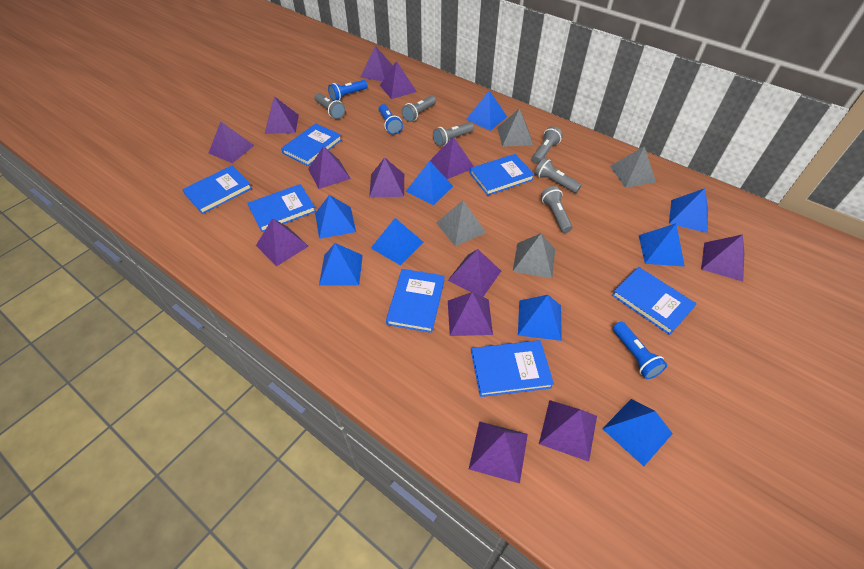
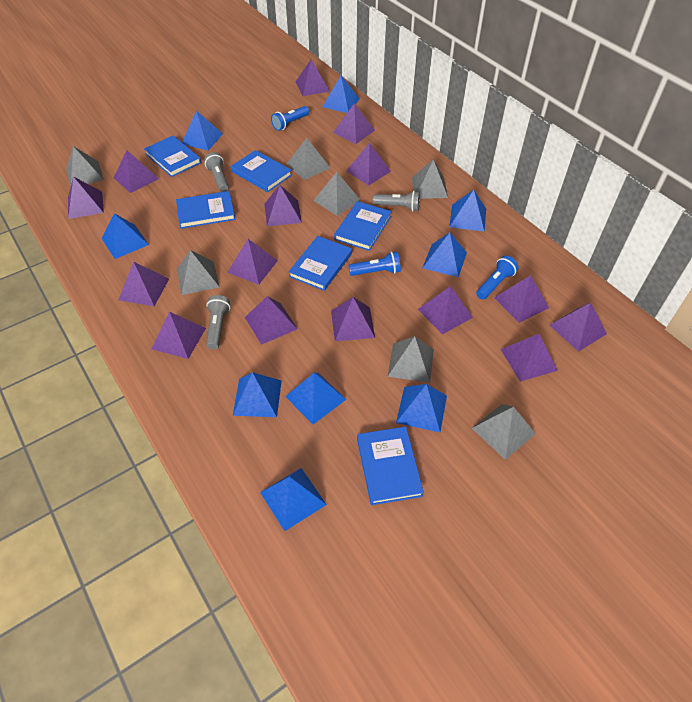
blue book: [182,166,252,214] [247,184,316,232] [281,123,342,166] [386,269,445,333] [470,154,534,196] [471,340,554,397] [612,267,696,335] = 7 -> [144,136,201,177] [176,191,235,229] [231,150,292,192] [289,236,352,291] [334,201,392,251] [357,427,424,505] = 6
grey flashlight: [314,93,345,119] [402,95,436,122] [433,122,474,146] [532,126,563,164] [535,158,582,193] [541,186,572,233] = 6 -> [204,152,229,192] [206,295,230,349] [373,191,420,211] = 3
grey pyramid: [437,200,486,246] [497,108,533,147] [513,233,555,278] [610,147,656,188] = 4 -> [66,146,104,187] [177,250,220,295] [287,138,330,180] [313,172,360,216] [388,336,434,383] [412,159,448,199] [472,404,536,460] = 7
purple pyramid: [208,121,254,163] [256,218,309,266] [265,96,299,134] [308,146,351,189] [360,46,393,81] [369,157,404,197] [380,61,417,99] [430,136,474,179] [448,249,501,297] [448,292,493,336] [469,421,528,484] [539,400,597,462] [701,234,745,281] = 13 -> [68,177,104,219] [114,151,159,193] [118,262,169,306] [151,312,206,359] [227,239,278,285] [245,296,297,345] [265,185,302,226] [295,59,330,96] [331,297,375,341] [333,103,375,144] [346,143,391,185] [418,286,473,335] [494,275,549,323] [501,334,558,382] [549,303,607,352] = 15

